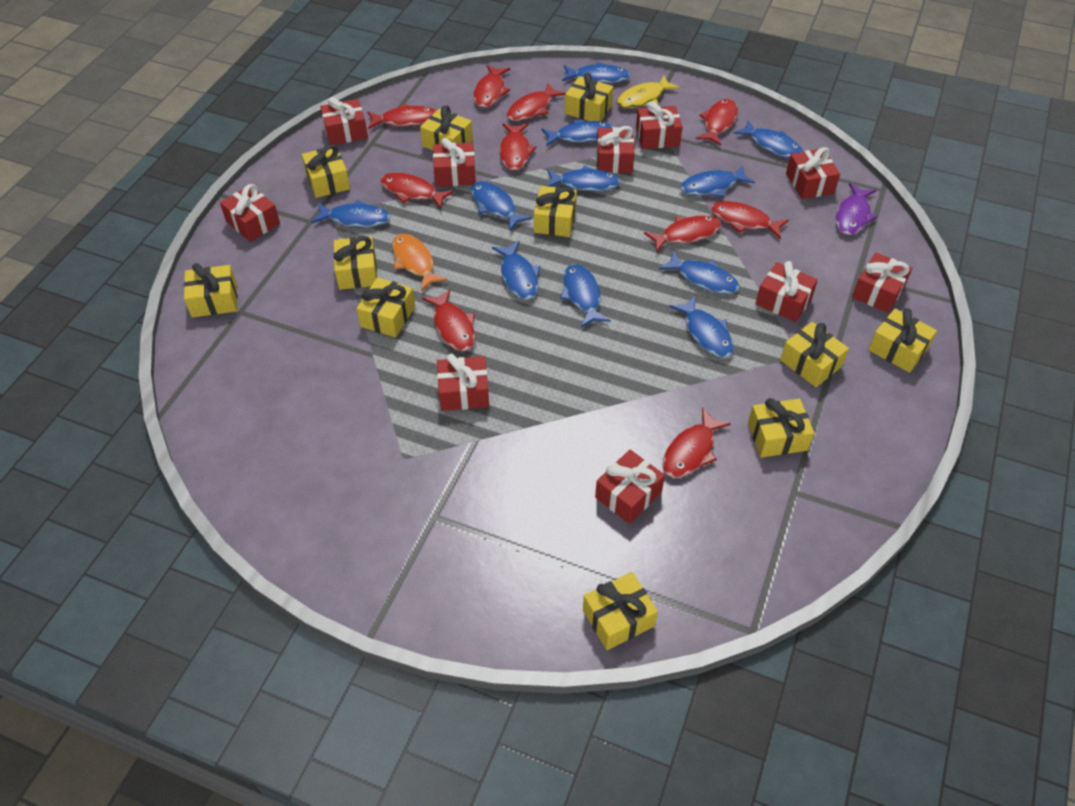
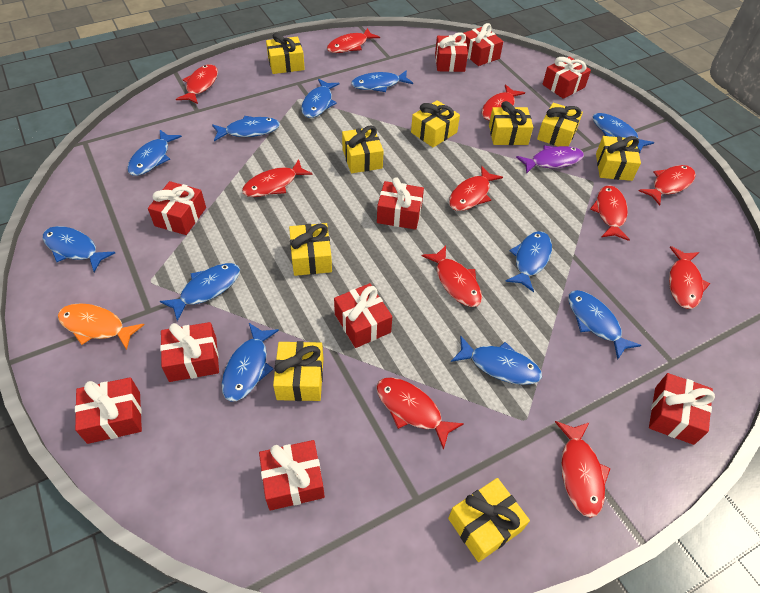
red fish: [368,104,436,129] [380,173,454,209] [422,289,475,351] [473,65,510,108] [500,123,536,171] [507,83,566,121] [644,215,721,253] [662,408,731,478] [696,99,738,146] [711,201,789,239] = 10 -> [176,64,218,104] [242,159,313,197] [327,28,380,53] [376,377,464,450] [422,246,482,307] [449,166,503,211] [482,84,525,121] [555,421,611,518] [590,185,630,241] [639,165,696,206] [669,246,710,309] = 11
yellow fish: [617,75,680,109] = 1 -> none = 0
yellow gift: [184,263,237,318] [302,144,350,198] [333,236,377,290] [356,277,415,338] [420,105,473,150] [534,186,577,237] [565,73,613,122] [583,572,658,650] [748,398,814,458] [780,322,849,387] [868,308,937,373] = 11 -> [266,32,305,74] [273,341,324,401] [289,223,332,276] [342,125,384,173] [411,100,460,148] [448,478,530,562] [489,101,533,145] [537,103,583,147] [596,136,641,181] = 9

